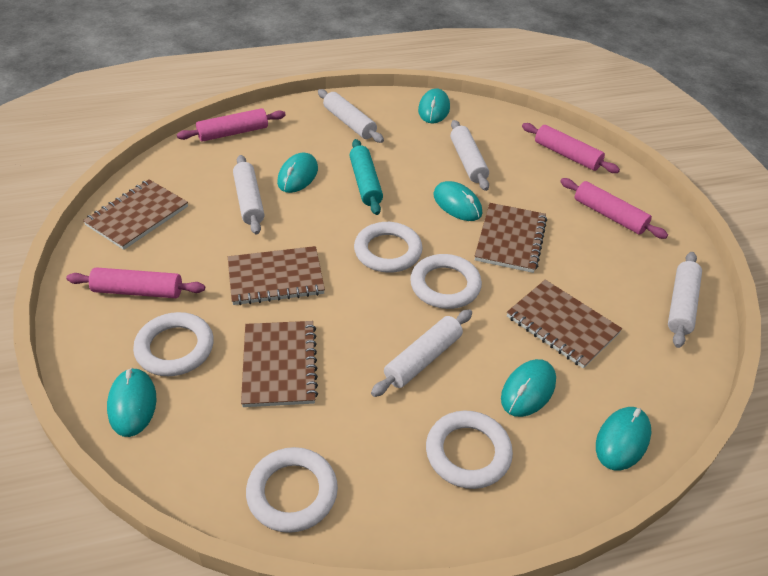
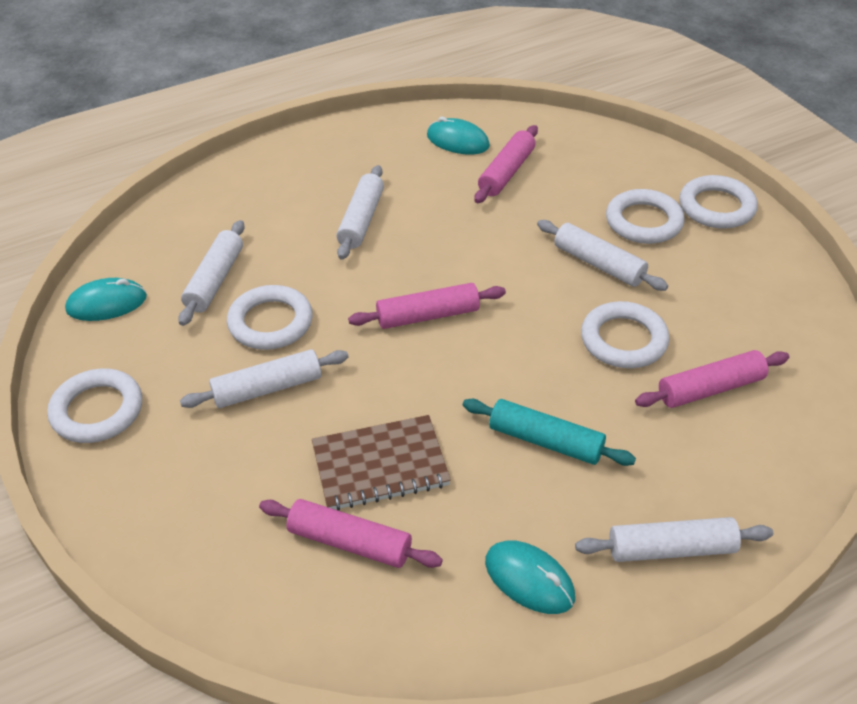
brown notebook: [83,179,188,250] [228,246,325,305] [241,321,318,407] [475,203,547,273] [507,280,622,369] = 5 -> [312,415,451,511] = 1
turquoise mouse: [107,368,156,437] [277,153,318,193] [418,88,450,123] [433,181,482,221] [501,359,556,417] [596,407,651,471] = 6 -> [65,278,147,321] [427,117,490,155] [485,540,575,614] = 3

